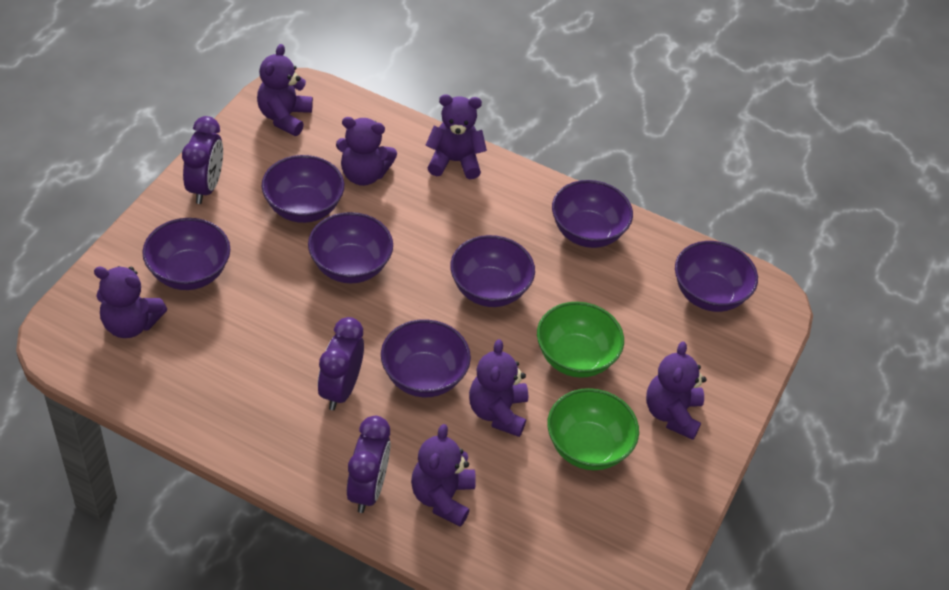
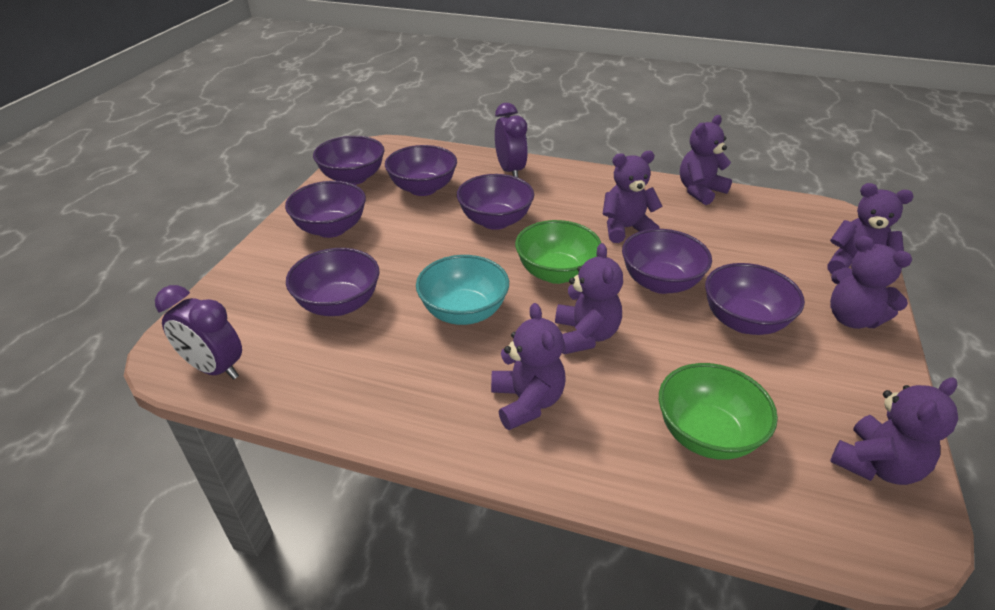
purple clock: [182,116,223,204] [318,317,364,410] [347,416,391,513] = 3 -> [155,285,242,380] [495,103,528,177] = 2
turquoise bowl: none = 0 -> [416,255,509,325] = 1

